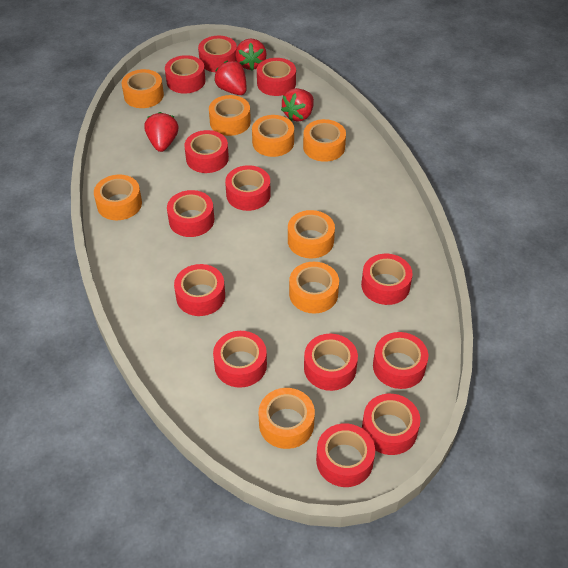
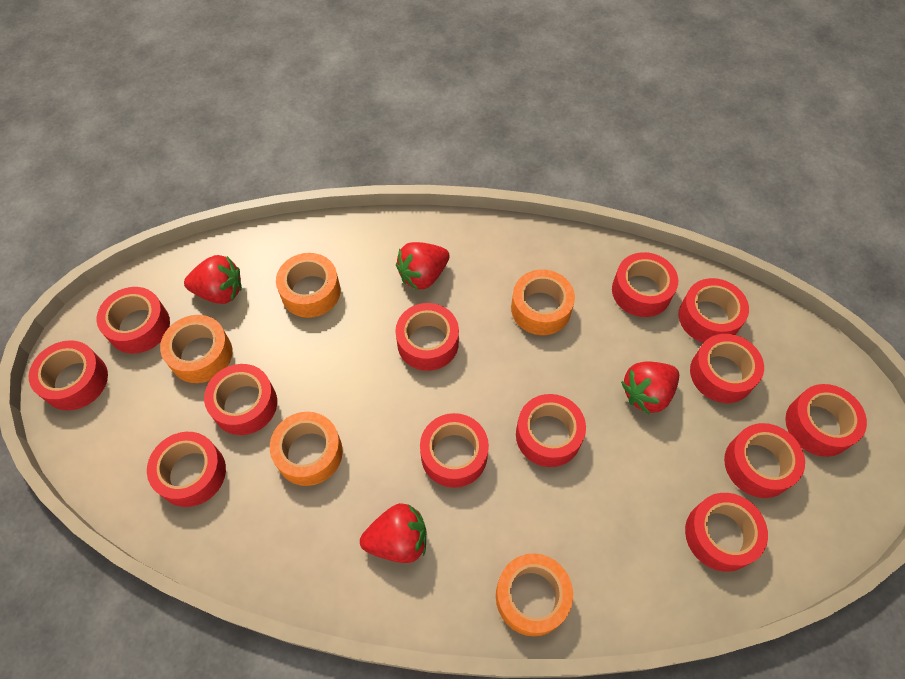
orange tape: [94,175,142,220] [122,69,164,108] [209,95,251,136] [252,115,294,157] [258,388,315,449] [288,210,335,258] [289,262,339,314] [303,119,346,162] = 8 -> [160,315,233,383] [270,412,343,486] [276,253,341,318] [496,553,573,636] [511,270,575,335] = 5

